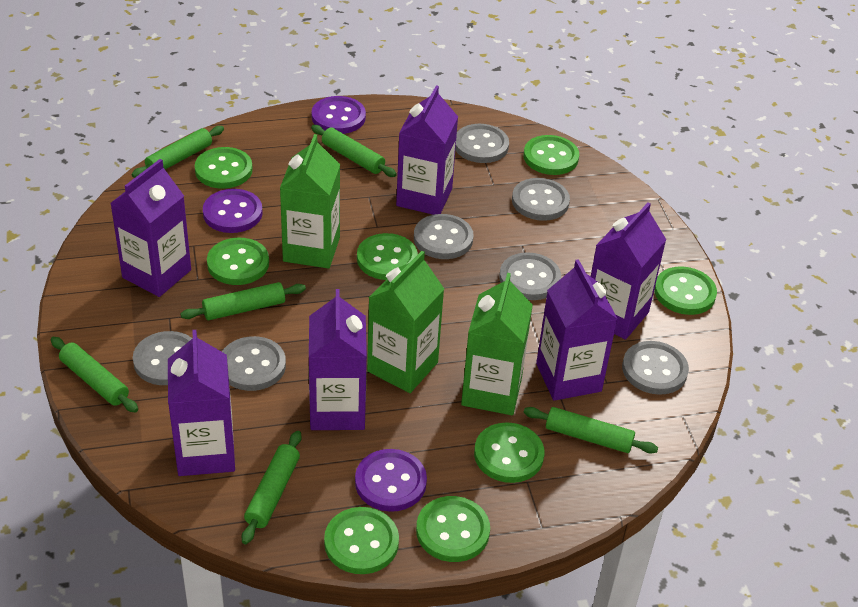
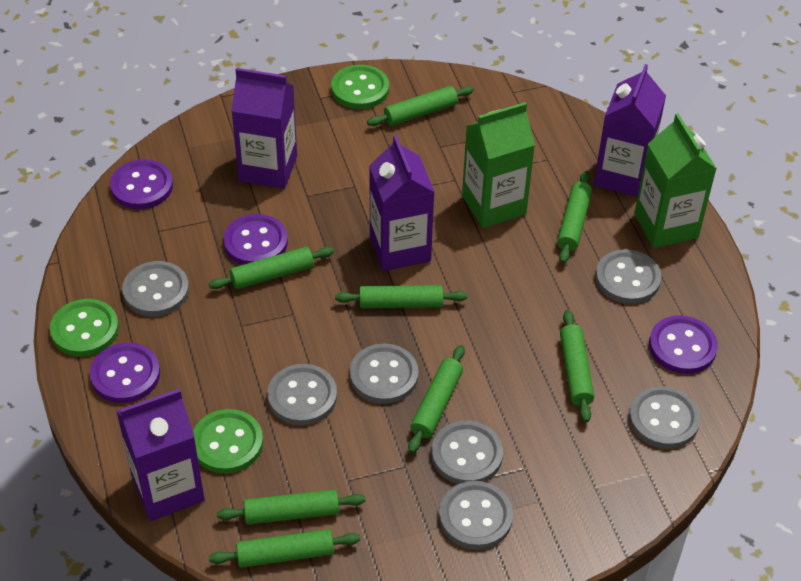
green button: [195,147,253,189] [207,238,269,285] [324,507,399,574] [357,233,418,280] [416,496,490,562] [474,422,544,483] [524,135,579,175] [654,266,717,315] = 8 -> [50,299,119,357] [193,409,263,474] [331,65,389,109] = 3
green carton: [280,134,340,269] [367,251,444,393] [461,273,533,415] = 3 -> [462,102,535,228] [634,113,717,248] = 2
green rolling pin: [51,337,138,413] [132,126,224,178] [180,282,306,320] [242,431,302,544] [311,125,397,177] [524,407,658,454] = 6 -> [209,247,334,289] [209,529,360,568] [217,489,365,524] [335,285,467,308] [367,86,474,126] [408,345,465,453] [557,171,592,263] [560,310,594,422] = 8
purple button: [203,189,263,233] [311,96,366,134] [355,449,427,512] = 3 -> [90,343,160,403] [110,159,173,209] [224,214,288,265] [649,315,718,374] = 4
purple carton: [110,159,191,297] [168,330,235,476] [309,289,367,430] [396,85,458,215] [536,259,618,401] [591,202,666,340] = 6 -> [116,389,205,521] [231,68,297,189] [369,135,434,271] [594,64,666,197] = 4

